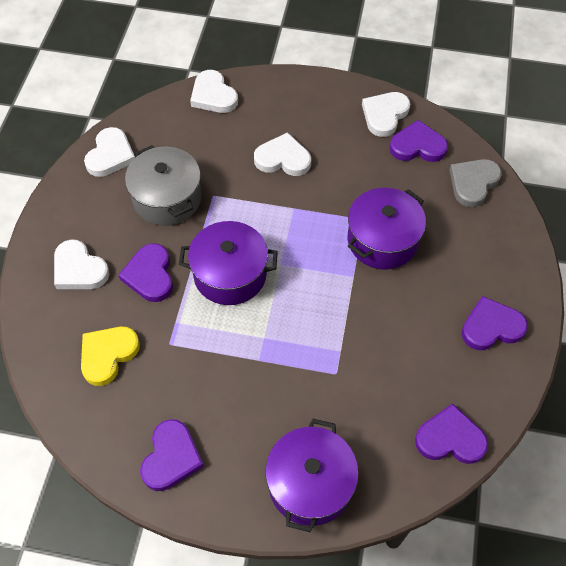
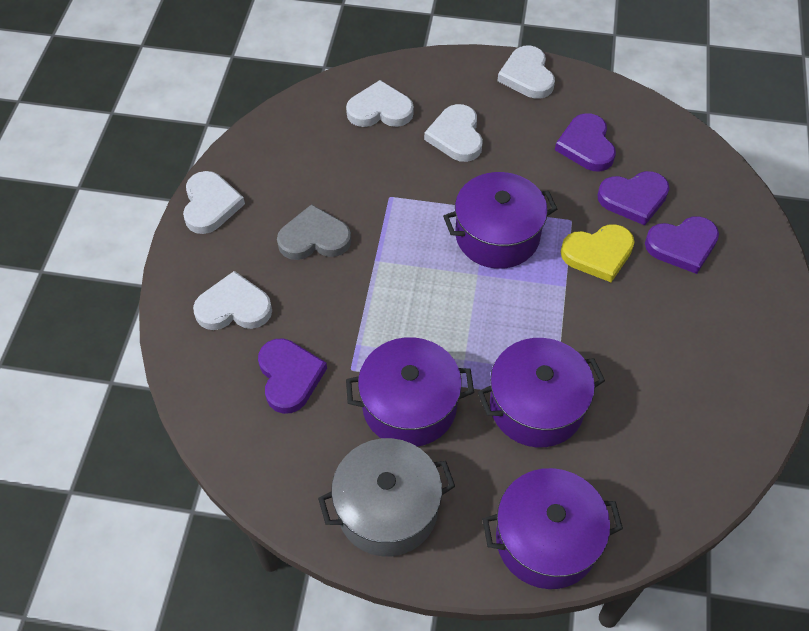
purple heart: [119,244,173,302] [140,419,204,491] [389,120,448,162] [415,403,488,464] [461,296,528,350] = 5 -> [258,338,327,414] [555,113,616,171] [597,171,670,225] [645,216,719,274] = 4
purple pot: [179,221,278,305] [265,419,359,532] [348,188,426,270] = 3 -> [346,337,474,447] [443,172,557,269] [478,338,605,447] [482,468,623,589] = 4

